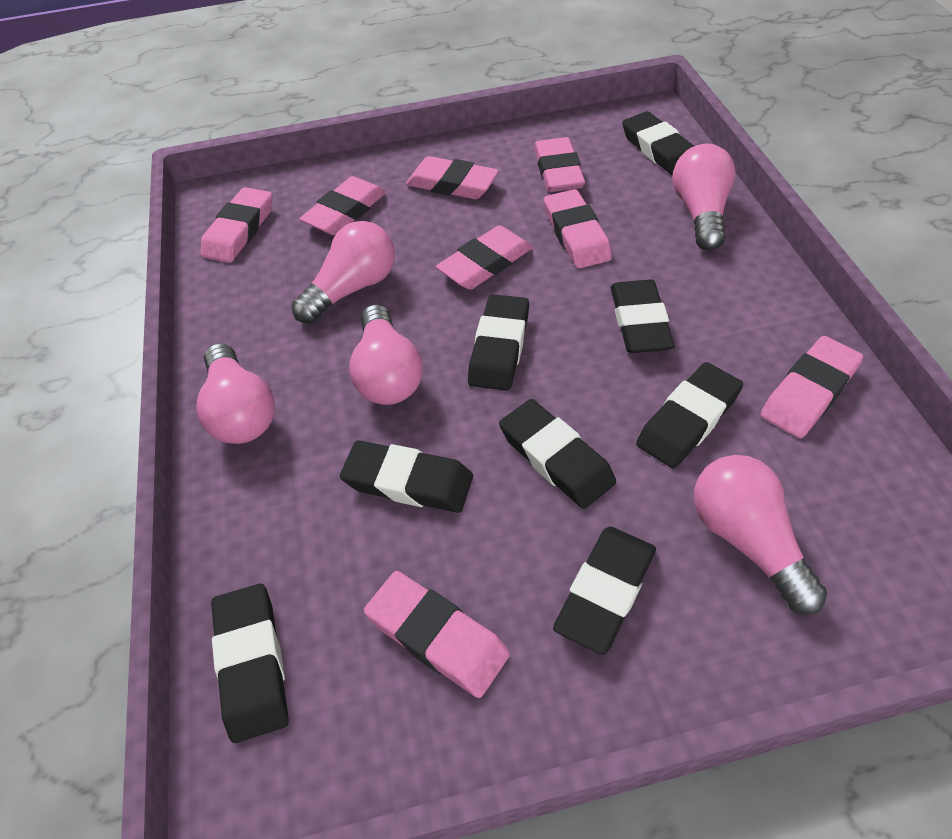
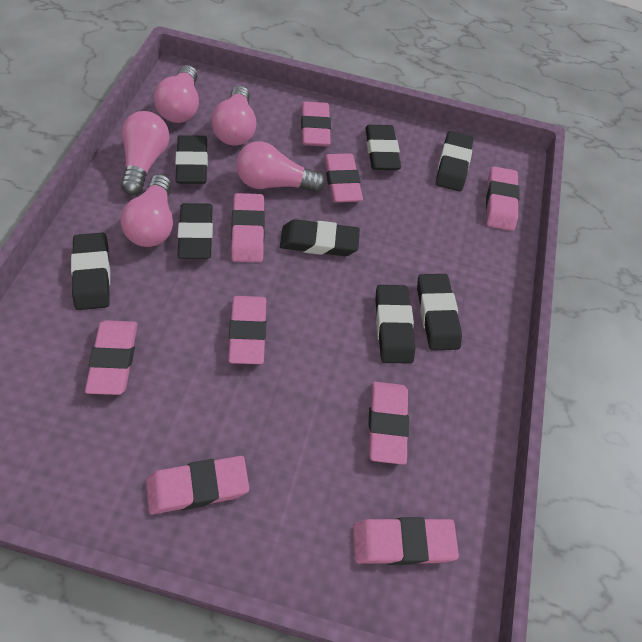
pink eraser: [201,187,272,263] [299,176,386,236] [364,571,510,698] [406,156,499,199] [436,225,533,290] [534,137,585,192] [544,189,612,268] [760,336,863,438] = 8 -> [85,320,137,395] [146,456,249,515] [228,296,266,364] [231,193,265,262] [301,102,331,147] [324,154,363,203] [353,517,459,565] [368,382,409,465] [486,166,520,231] = 9

